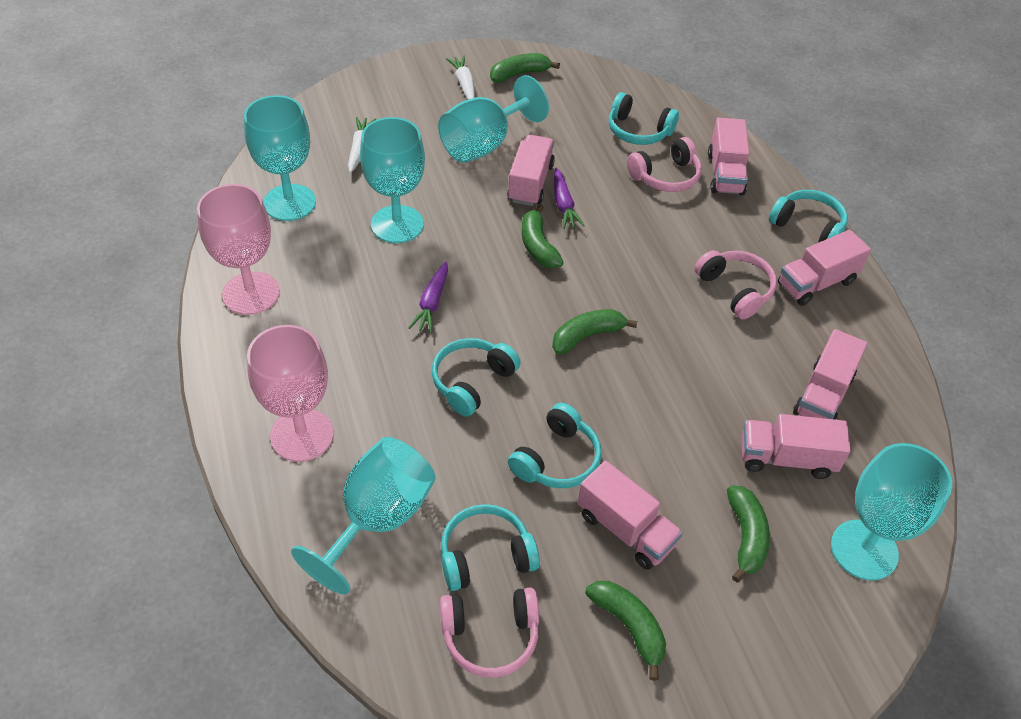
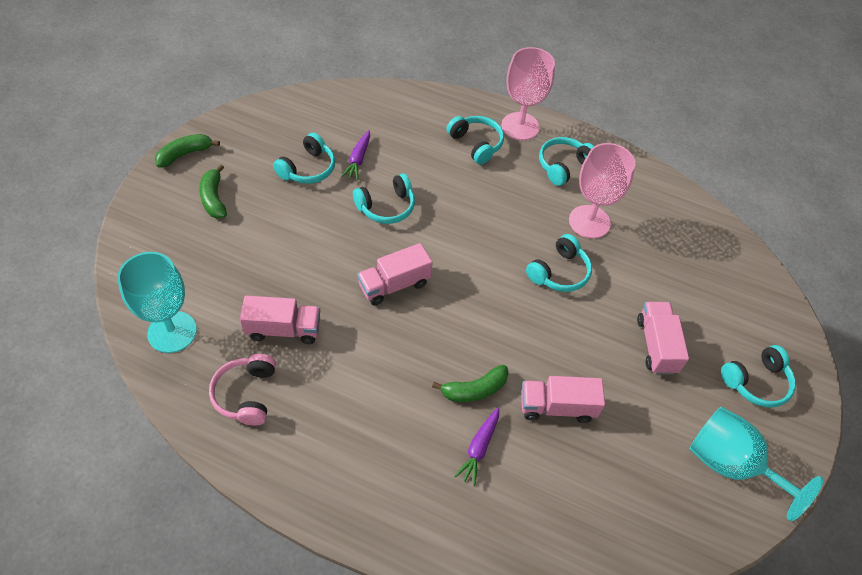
green banana: [490,53,560,83] [522,204,564,268] [552,309,638,355] [585,581,666,681] [727,485,770,583] = 5 -> [155,134,220,168] [199,164,227,219] [432,365,509,402] = 3
pink headphones: [440,587,539,678] [627,137,702,192] [695,250,777,319] = 3 -> [209,354,276,426] = 1
pink truck: [507,135,555,206] [577,461,683,570] [708,118,749,196] [741,414,851,479] [778,230,871,306] [793,329,867,420] = 6 -> [240,296,320,344] [357,243,433,305] [521,376,605,423] [637,302,689,375] = 4
turquoise goblet: [244,95,316,221] [291,437,436,595] [360,117,425,243] [438,75,549,163] [831,443,952,580] = 5 -> [117,252,197,353] [690,407,823,521] = 2
turquoise headphones: [432,338,521,417] [441,504,540,591] [508,403,602,488] [609,92,679,145] [769,190,848,243] = 5 -> [273,133,335,184] [353,173,415,224] [446,116,504,165] [526,234,592,292] [539,137,594,186] [721,345,796,407] = 6
white carrot: [348,117,376,173] [446,56,475,100] = 2 -> none = 0

